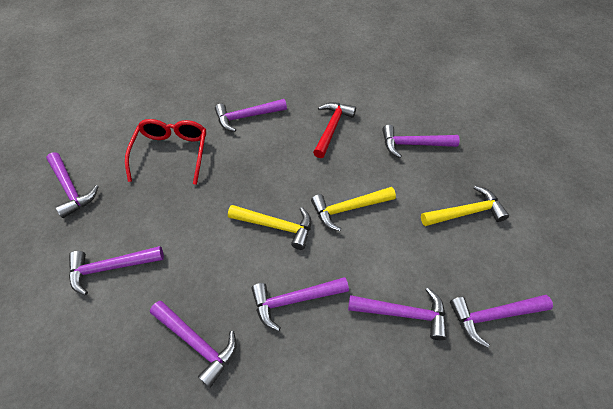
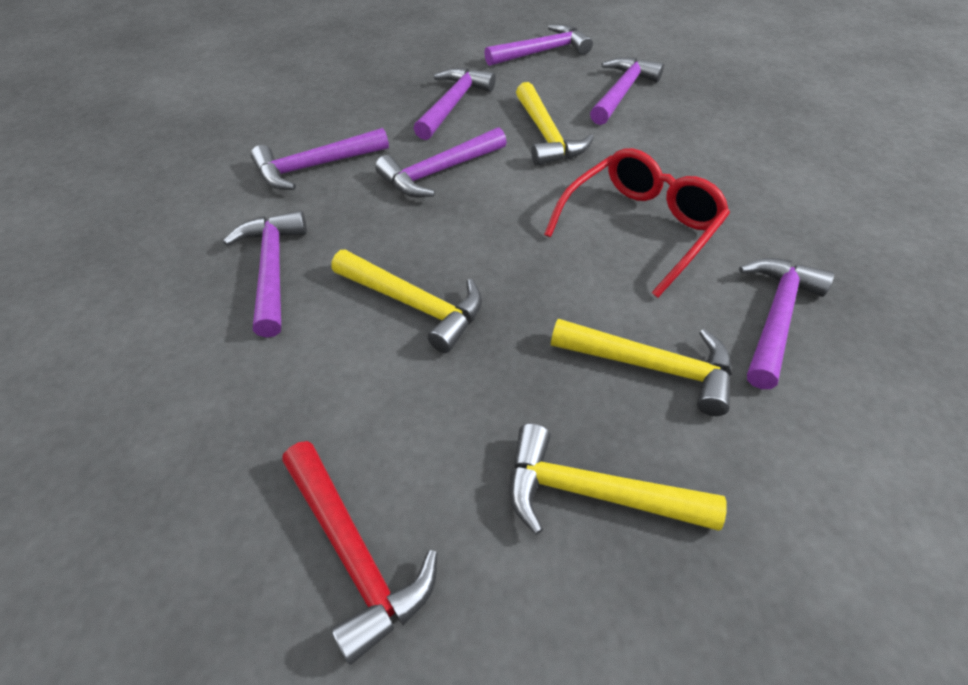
purple hammer: [46,152,99,218] [69,246,164,295] [150,301,237,388] [215,99,287,132] [251,277,349,331] [348,288,447,340] [382,125,460,158] [450,295,553,348] = 8 -> [223,211,307,338] [251,128,389,190] [375,127,507,198] [413,68,496,140] [484,24,593,66] [590,57,664,125] [739,258,834,389] = 7
yellow hammer: [228,205,311,250] [311,187,396,231] [421,185,509,226] = 3 -> [331,250,482,353] [509,423,727,535] [516,82,594,166] [551,319,732,416] = 4

